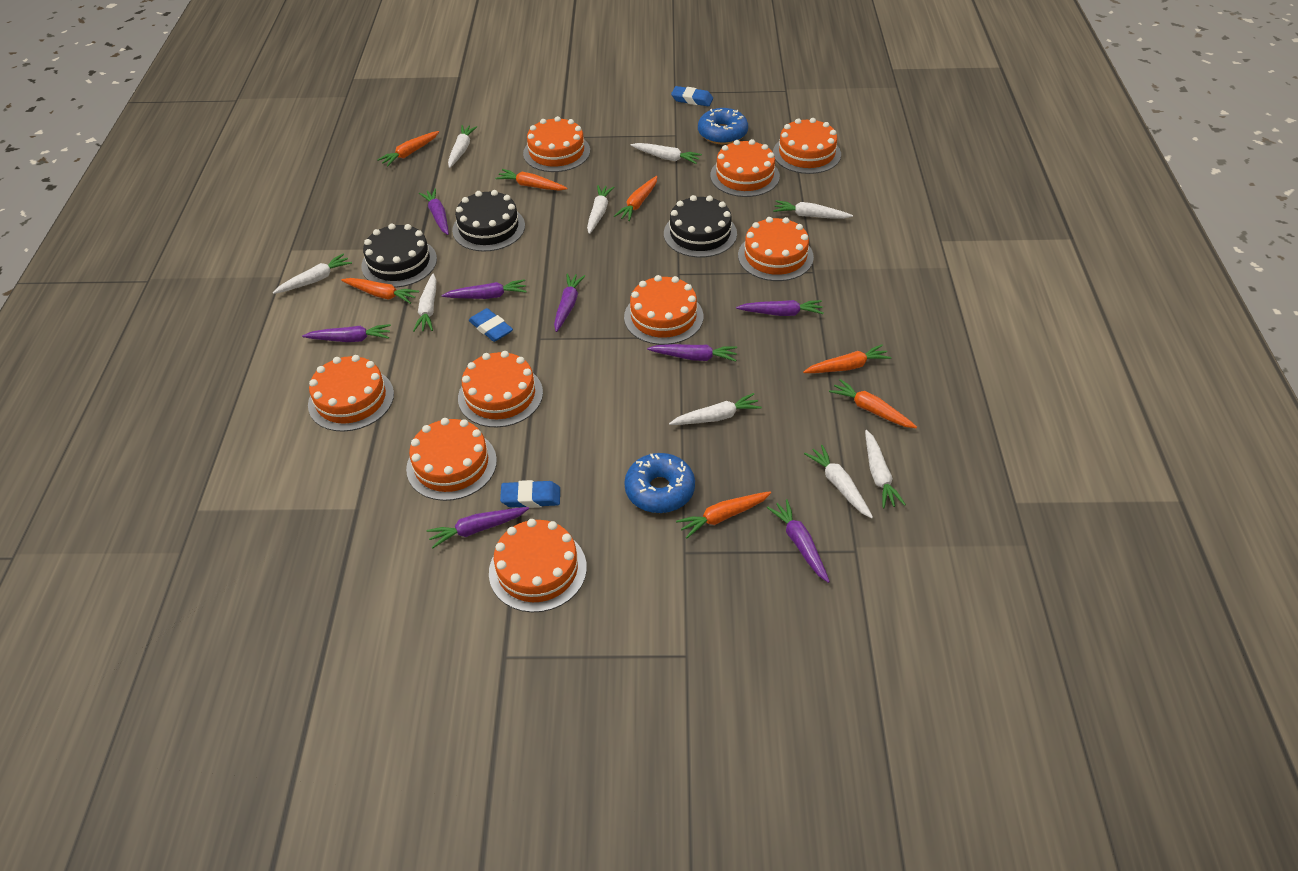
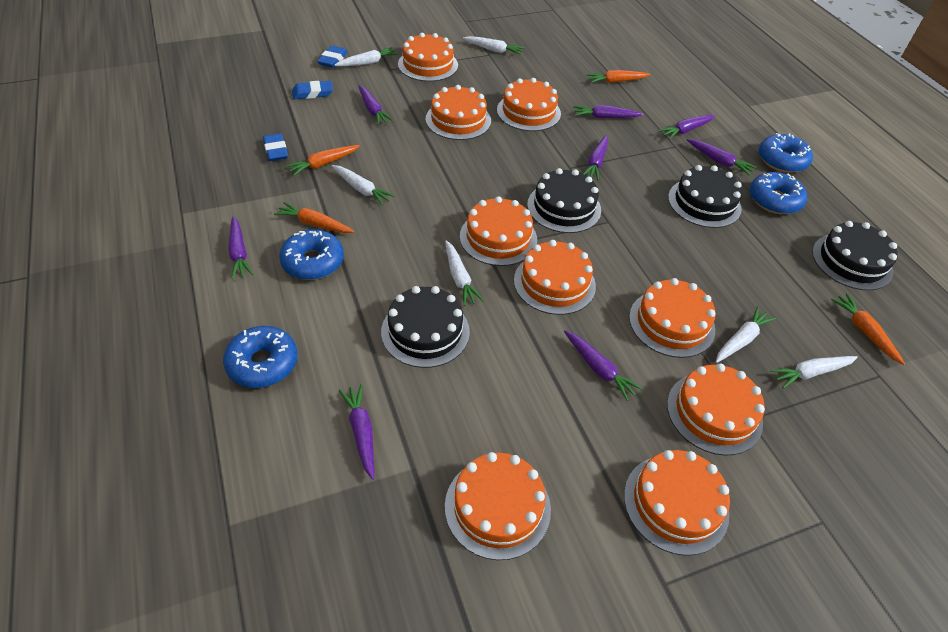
black cake: [361,224,437,288] [452,190,525,252] [664,195,737,257] = 3 -> [381,286,470,368] [527,168,601,233] [668,165,742,228] [812,221,898,290] = 4
blue donut: [624,453,695,513] [698,108,748,144] = 2 -> [223,326,298,388] [279,229,344,280] [750,172,807,214] [759,133,813,173] = 4
orange carrot: [341,278,419,304] [377,131,439,167] [495,169,568,191] [614,176,657,221] [676,491,771,538] [803,344,891,373] [829,379,917,428] = 7 -> [274,202,355,233] [286,145,360,176] [587,70,651,83] [831,294,905,365] = 4
white carrot: [273,254,352,294] [413,273,436,332] [448,125,477,168] [587,185,614,234] [631,143,702,164] [669,393,762,425] [773,200,853,219] [804,445,873,519] [865,430,906,508] = 9 -> [332,165,395,206] [335,47,398,66] [445,240,484,306] [463,36,525,55] [716,306,776,363] [770,356,858,389] = 6

